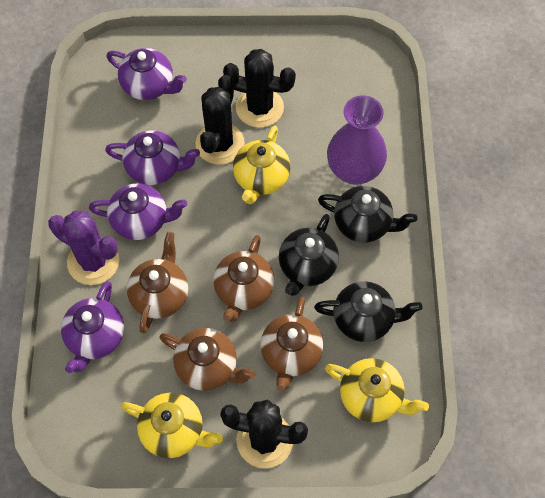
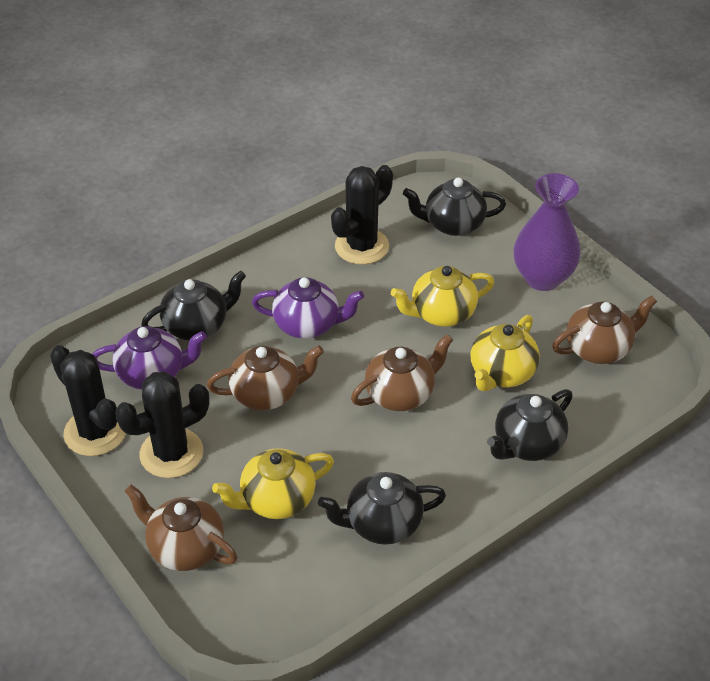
black teapot: [279,214,339,296] [314,281,422,342] [318,186,417,243] = 3 -> [141,271,246,340] [318,472,446,545] [403,177,506,236] [487,389,573,461] = 4
purple cactus: [48,211,119,285] = 1 -> none = 0
purple teapot: [61,281,124,373] [89,183,187,240] [105,130,200,185] [106,48,187,100] = 4 -> [92,326,207,390] [252,277,364,339] = 2

